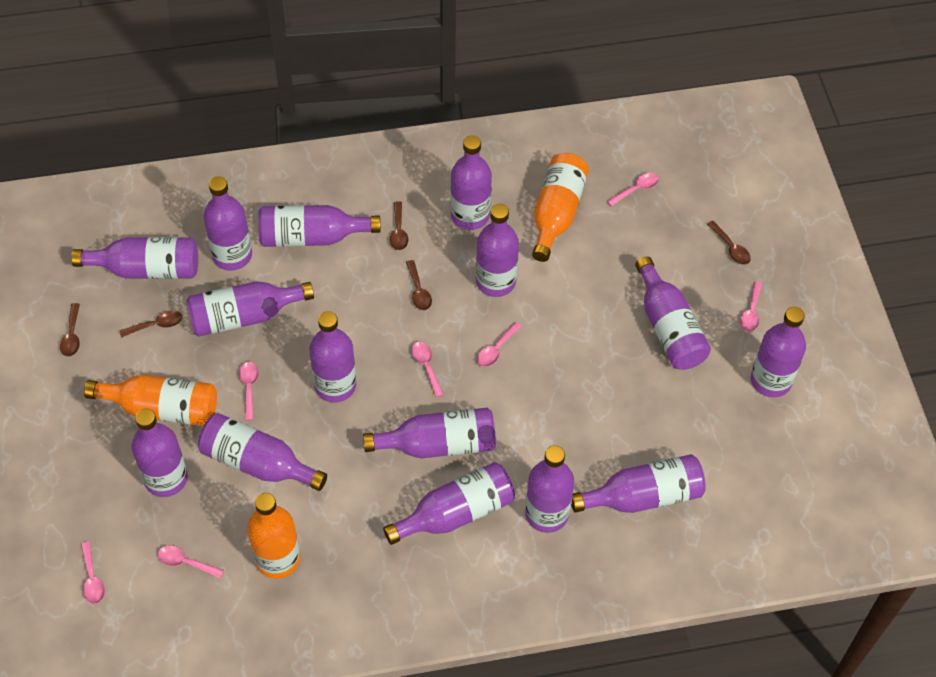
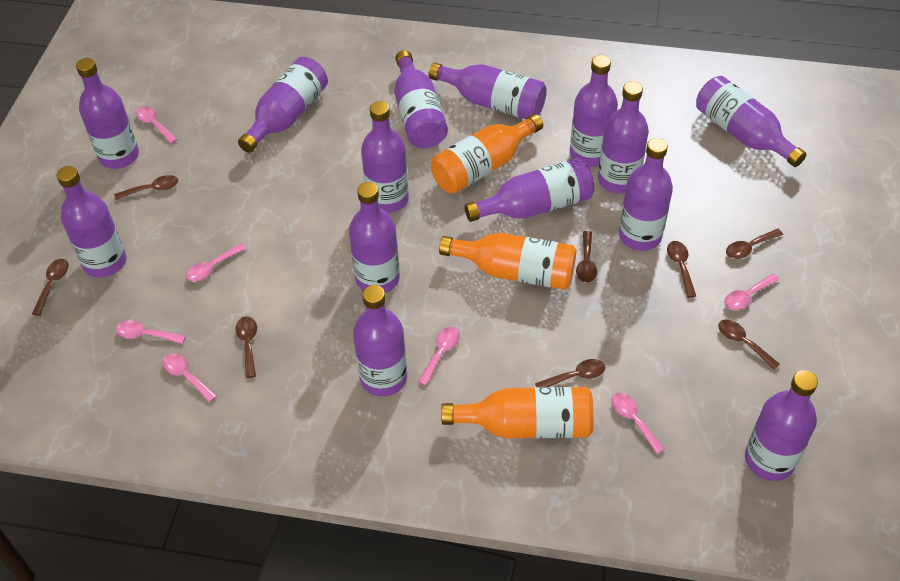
brown spoon: [60,303,80,357] [120,310,182,337] [390,201,408,250] [406,260,432,310] [707,221,751,265] = 5 -> [32,259,69,316] [114,175,178,200] [236,316,257,378] [535,359,606,387] [576,231,597,283] [667,241,696,298] [718,319,780,370] [726,229,783,259] = 8
purple bottle: [71,237,198,279] [132,408,188,497] [186,281,314,337] [198,413,327,491] [203,176,252,270] [258,205,380,247] [309,311,356,402] [363,408,496,458] [383,462,515,545] [450,135,492,230] [476,204,519,297] [525,445,574,533] [571,454,706,513] [635,256,711,370] [751,307,806,397] = 15 -> [57,166,126,278] [76,58,139,169] [238,57,328,153] [349,182,400,293] [353,285,407,396] [361,101,409,213] [394,50,448,148] [428,62,547,119] [464,158,594,222] [570,55,618,167] [598,81,649,194] [619,138,673,251] [696,76,806,167] [745,370,818,481] = 14

